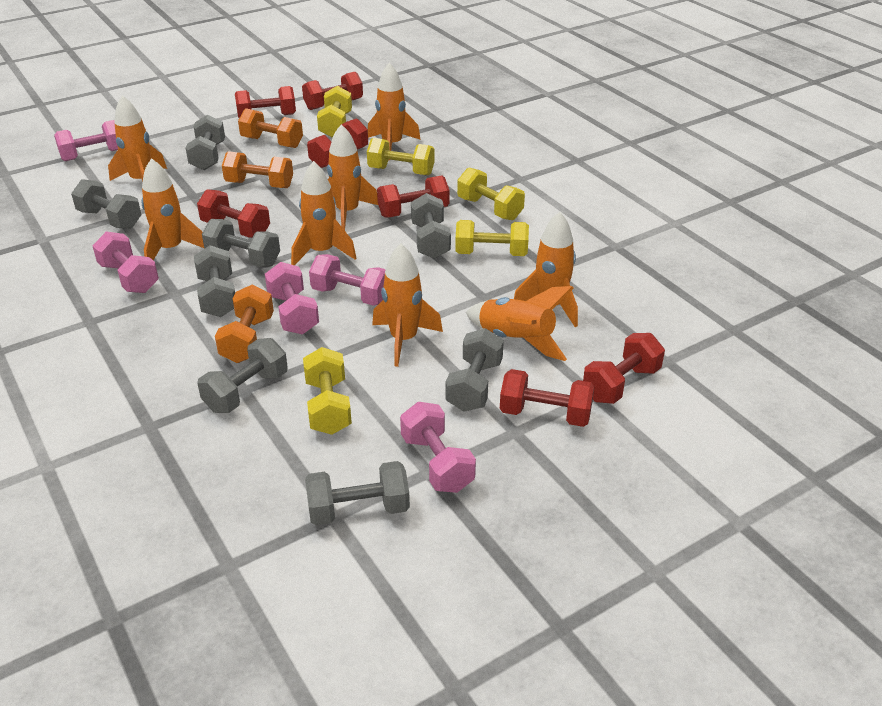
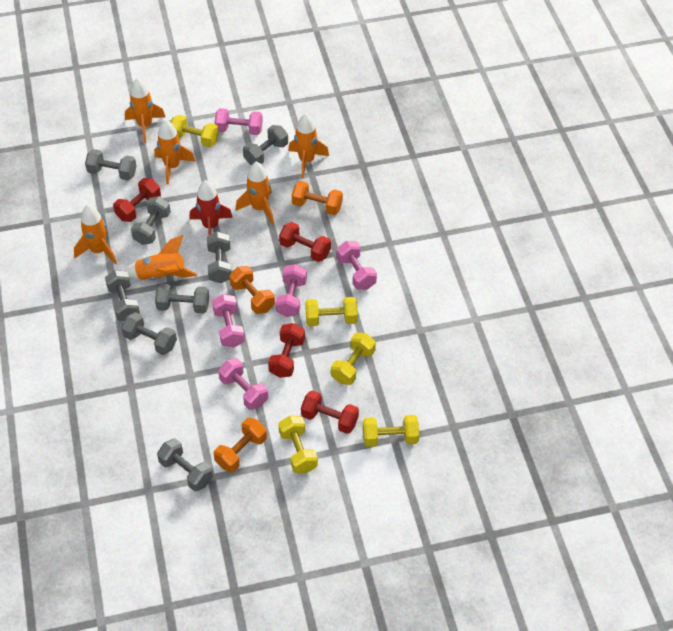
orange rocket: [108,95,167,182] [141,158,204,260] [291,161,356,265] [327,124,378,230] [368,63,421,160] [372,244,443,367] [466,286,574,361] [514,212,578,327] = 8 -> [74,205,117,264] [124,235,197,280] [125,78,166,143] [154,119,195,185] [236,161,274,224] [289,113,329,178] = 6
red dumbbell: [197,189,270,238] [235,86,296,118] [302,72,363,110] [307,118,368,168] [377,176,450,217] [500,369,595,427] [583,333,665,404] = 7 -> [113,178,161,222] [268,323,305,378] [279,222,331,262] [301,390,359,434] = 4
red rocket: none = 0 -> [189,180,233,235] = 1

